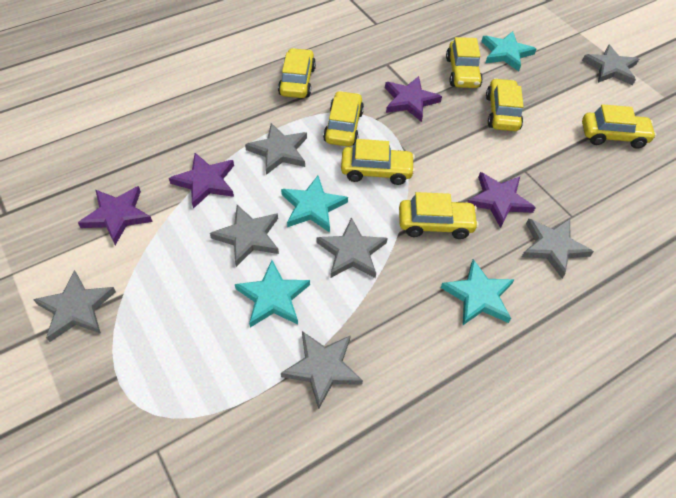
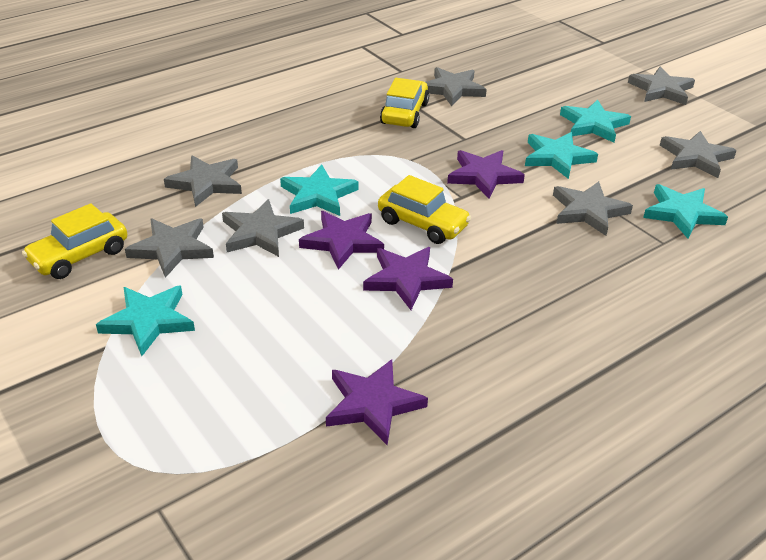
turquoise star: [235,260,310,327] [281,176,348,233] [441,259,515,325] [481,31,536,71] = 4 -> [96,286,195,356] [280,164,359,216] [525,132,598,179] [560,99,631,143] [643,184,728,239] = 5
yellow car: [278,48,316,98] [323,91,364,147] [341,139,415,185] [399,192,479,239] [446,37,483,88] [486,78,524,131] [582,104,656,149] = 7 -> [22,203,127,279] [378,175,471,244] [380,78,429,128] = 3

